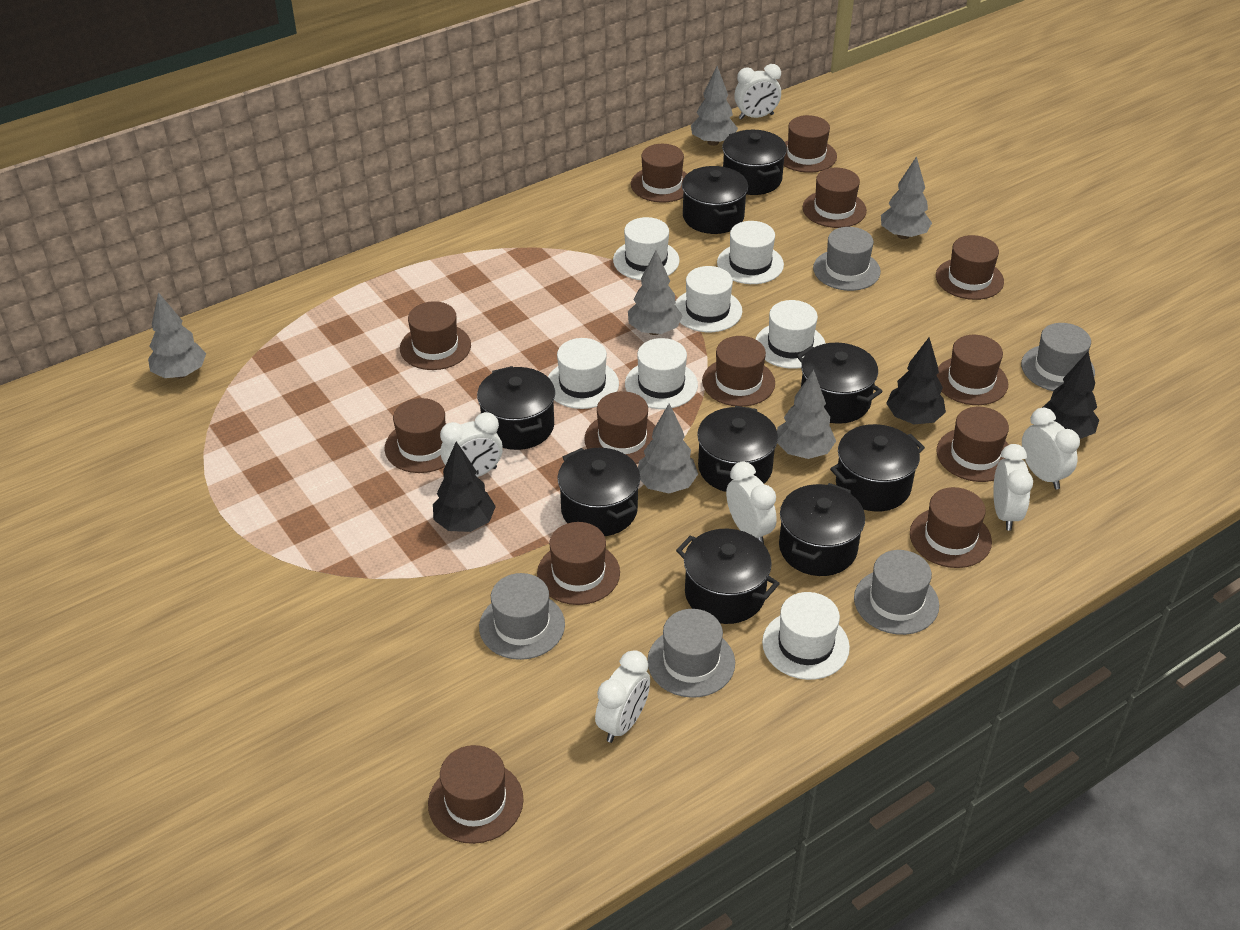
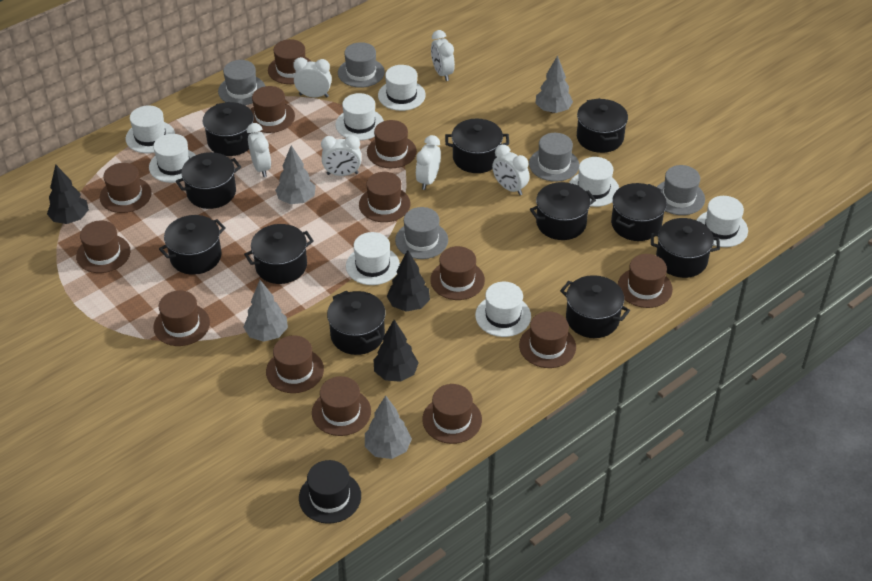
black hat: none = 0 -> [299,460,361,524] = 1
black pot: [477,366,555,450] [558,448,640,536] [676,529,780,624] [682,166,748,234] [697,406,778,492] [722,130,787,195] [779,483,865,576] [797,343,883,424] [830,424,925,512] = 9 -> [159,215,226,275] [176,152,241,209] [203,102,254,156] [244,224,314,284] [327,291,386,355] [445,118,509,173] [530,182,596,240] [560,275,630,338] [577,98,628,153] [611,183,667,241] [651,218,720,278] = 11
grey tree: [148,292,206,378] [628,251,682,335] [638,403,698,493] [691,66,738,146] [777,370,836,459] [881,156,932,239] = 6 -> [243,280,288,342] [275,145,316,204] [365,395,412,459] [535,55,573,113] = 4
white hat: [548,338,619,409] [613,217,680,280] [625,338,698,409] [675,266,742,332] [717,221,784,284] [756,300,826,369] [762,592,850,680] = 7 -> [126,106,175,153] [149,134,196,183] [335,93,384,140] [346,232,400,285] [378,65,426,111] [475,282,531,337] [569,157,619,207] [697,196,748,247] = 8

